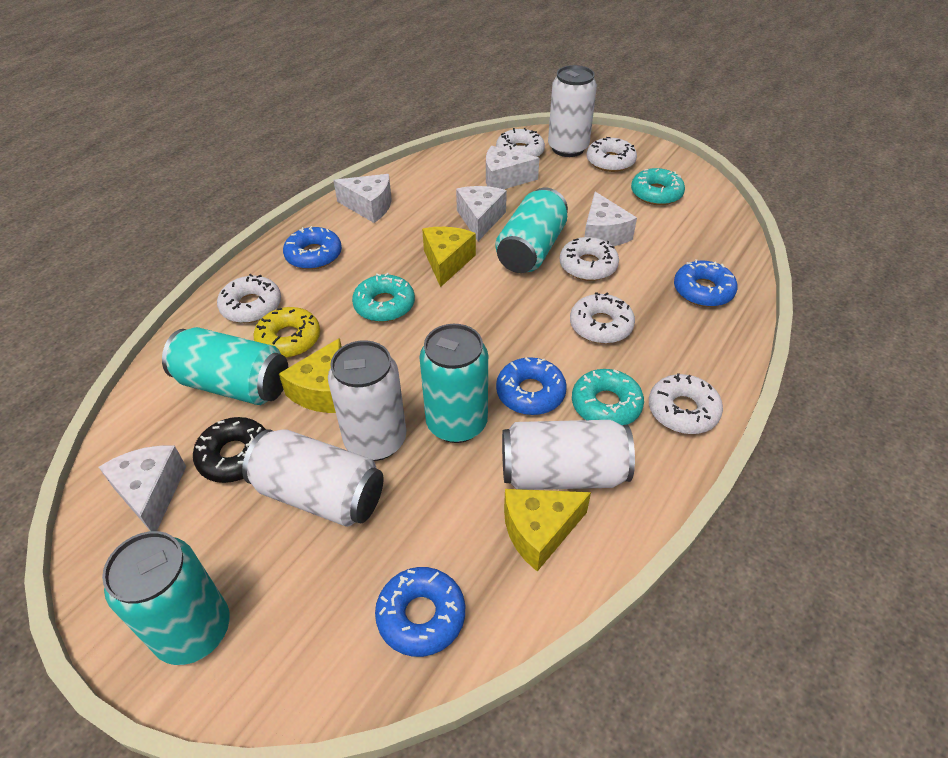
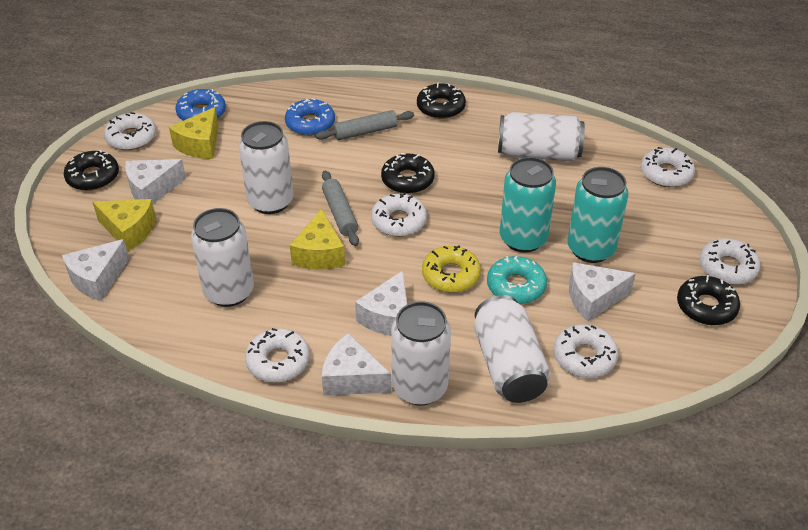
black donut: [193,417,266,483] = 1 -> [64,150,119,191] [381,153,435,194] [417,82,466,119] [677,275,740,325] = 4
blue donut: [283,226,342,270] [375,567,465,657] [496,357,567,415] [674,259,738,307] = 4 -> [175,89,226,121] [285,98,335,136] = 2
grey rolling pin: none = 0 -> [315,110,414,140] [322,170,359,246] = 2
turquoise can: [102,531,230,665] [162,327,288,405] [419,324,488,443] [495,188,568,273] = 4 -> [500,157,556,253] [567,167,629,263] = 2
turquoise donut: [352,273,415,322] [572,369,644,425] [631,168,685,205] = 3 -> [487,256,547,304] = 1
white can: [242,429,383,527] [328,340,406,461] [502,420,635,490] [548,65,597,157] = 4 -> [191,208,254,307] [239,121,294,214] [391,301,451,405] [474,295,550,403] [498,112,585,161] = 5

